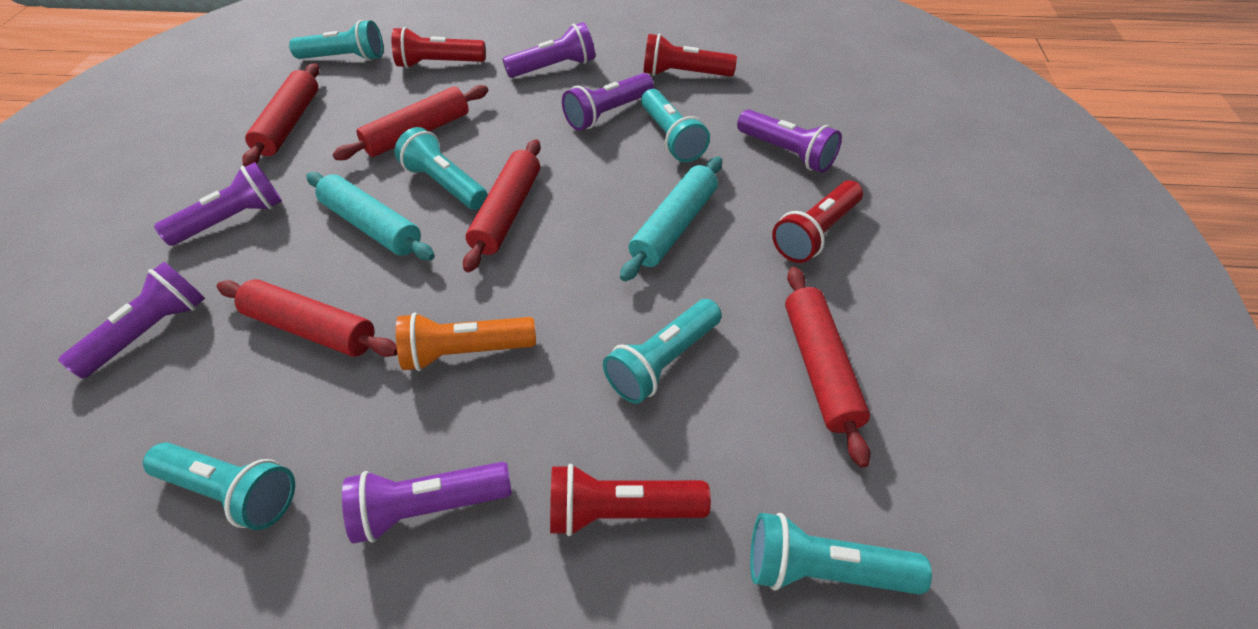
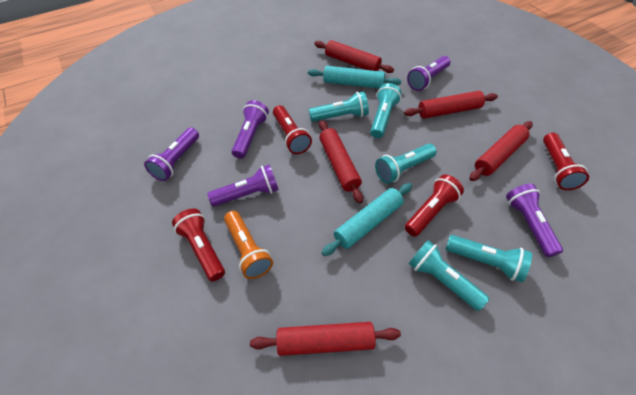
purple flashlight: [58,262,205,379] [154,162,282,246] [342,462,512,544] [503,22,595,78] [562,73,654,131] [737,109,842,173] = 6 -> [144,128,199,181] [207,165,279,207] [232,100,269,159] [407,56,450,91] [506,184,563,257] = 5
turquoise flashlight: [143,442,295,530] [289,20,383,61] [394,127,488,210] [603,299,722,404] [641,89,710,162] [750,513,932,595] = 6 -> [309,91,369,122] [370,83,402,138] [375,144,437,184] [409,240,489,311] [446,235,532,282] = 5

